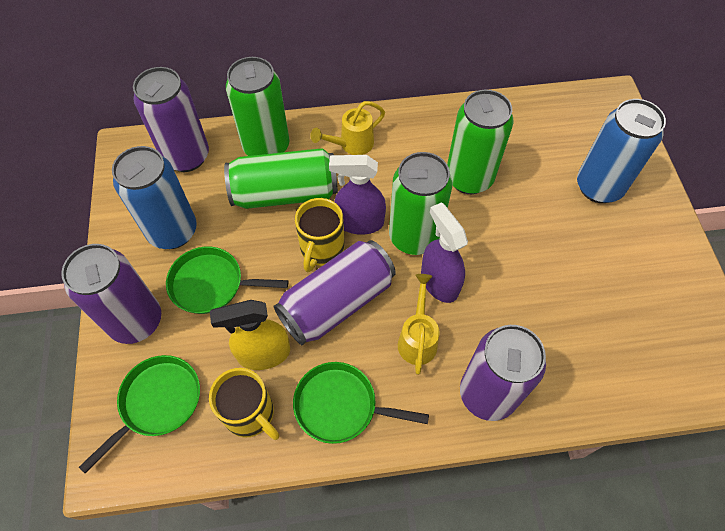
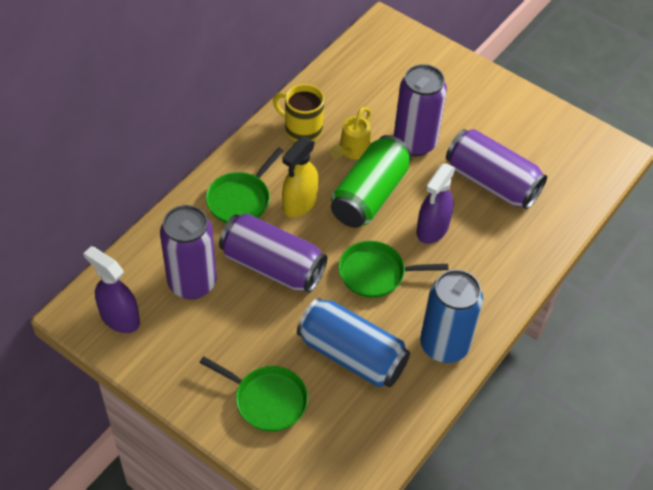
green can: [224,148,338,209] [226,57,289,156] [389,152,452,255] [447,90,514,194] = 4 -> [331,135,412,228] = 1
yellow mug: [209,368,279,440] [295,198,345,272] = 2 -> [273,84,324,142] = 1
yellow watering can: [310,101,385,155] [398,274,440,375] = 2 -> [330,107,371,159] = 1

